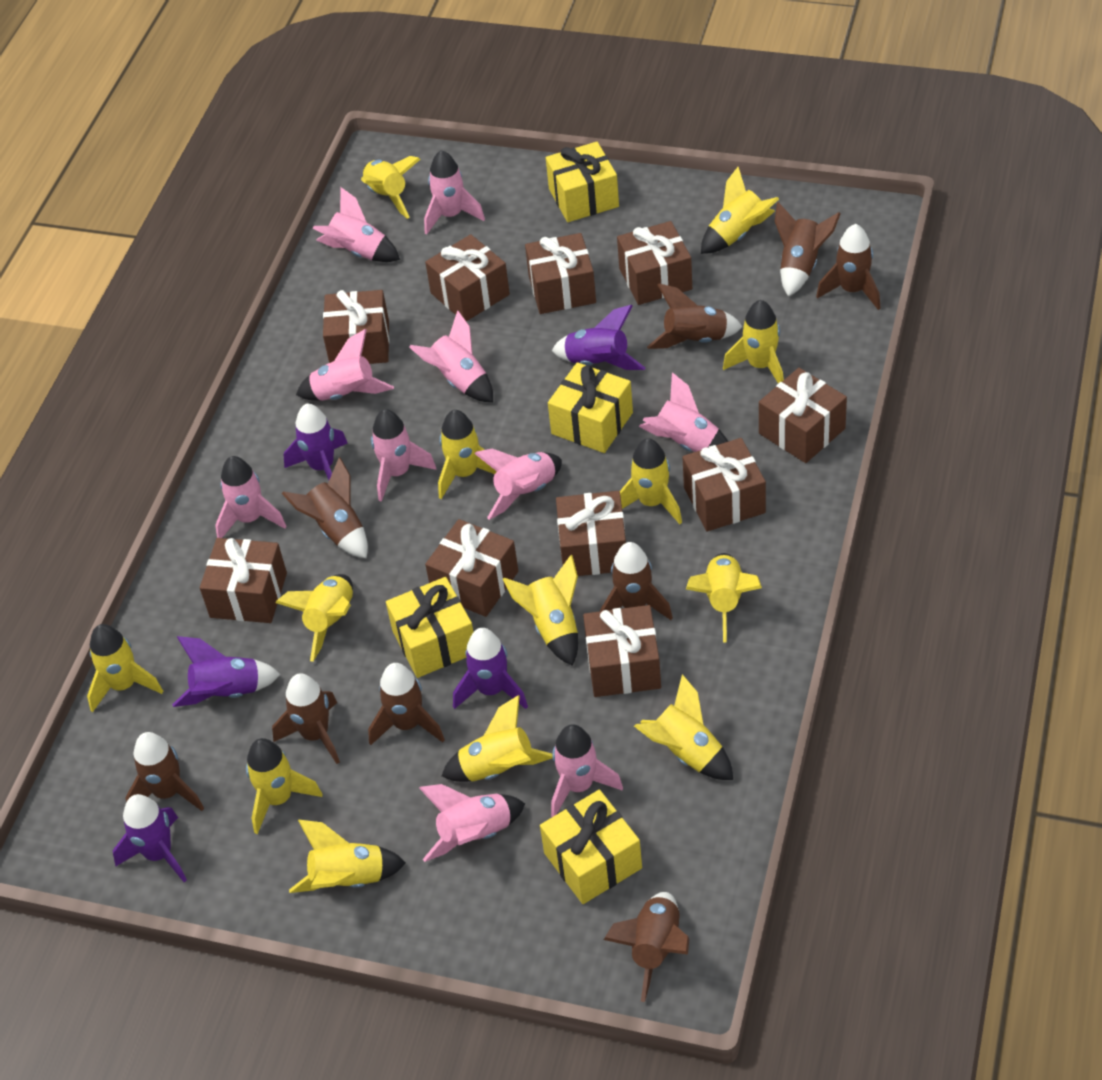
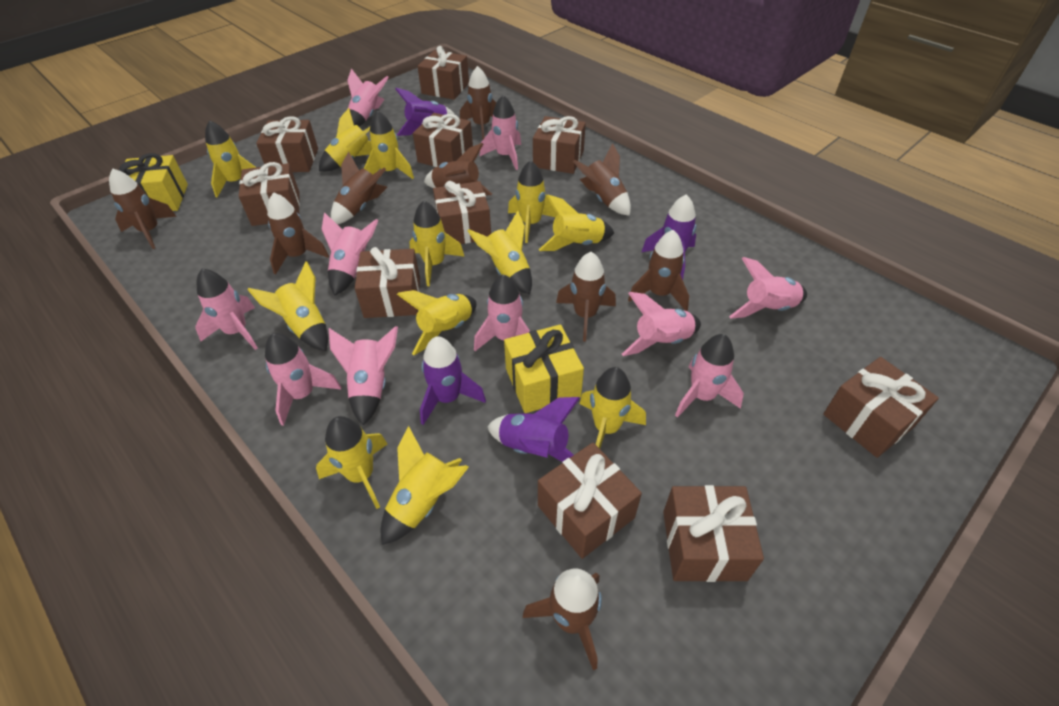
purple rocket: [113,794,187,882] [172,636,281,707] [284,404,348,480] [453,628,528,709] [552,305,645,370] = 5 -> [395,88,455,136] [420,336,486,425] [487,397,580,462] [642,194,697,280] = 4
yellow gift: [386,577,473,678] [540,790,642,904] [546,142,619,222] [548,362,633,453] = 4 -> [119,153,188,211] [504,324,584,413] = 2
yellow rocket: [87,624,163,712] [246,738,322,834] [275,574,353,662] [289,820,406,893] [361,156,421,219] [438,410,497,499] [441,695,552,782] [503,555,578,666] [620,438,682,524] [634,674,733,780] [686,553,762,643] [701,167,779,254] [723,300,784,383] = 13 -> [205,120,256,198] [248,261,328,351] [316,416,387,509] [319,108,372,171] [364,110,414,179] [381,426,469,545] [397,290,477,355] [409,201,465,286] [468,211,532,294] [508,160,558,243] [539,195,614,251] [580,367,646,449] = 12

